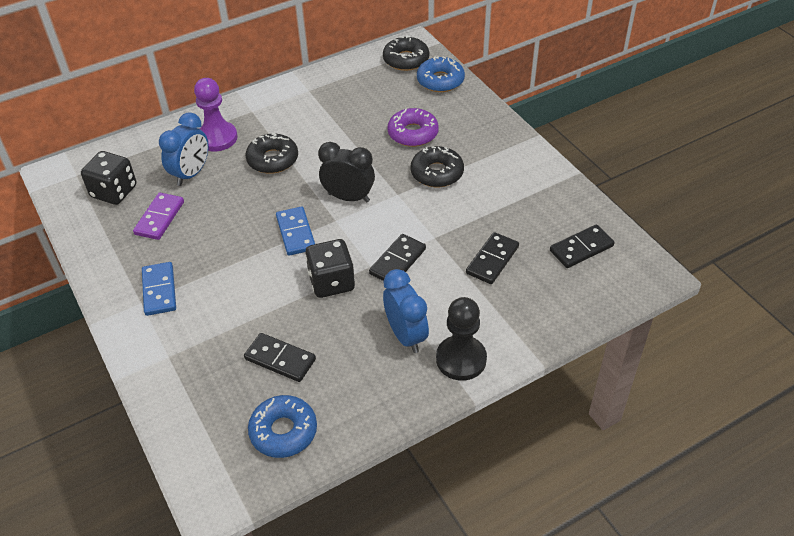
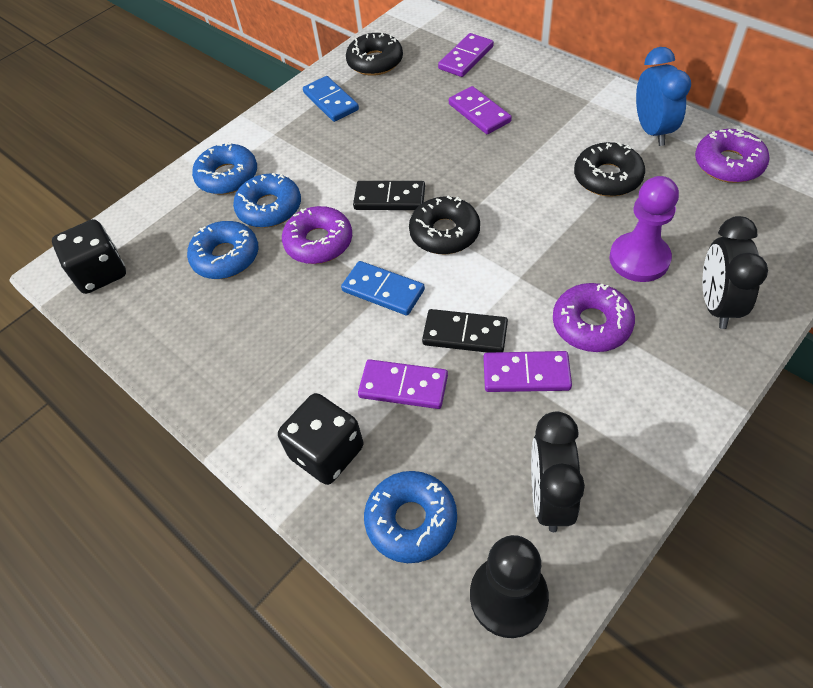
black clock: [318,142,375,202] = 1 -> [531,411,585,532] [702,216,768,329] = 2
black domino: [244,333,316,382] [369,234,426,281] [466,232,519,284] [550,224,615,268] = 4 -> [353,181,425,210] [422,309,508,353] = 2
blue clock: [159,112,208,186] [383,269,429,353] = 2 -> [636,47,691,146] = 1
blue donut: [248,395,317,458] [417,56,465,92] = 2 -> [187,221,259,279] [192,142,257,194] [233,173,301,228] [364,471,457,563] = 4
purple domino: [133,193,184,240] = 1 -> [358,359,448,409] [438,33,494,77] [449,86,512,134] [484,351,572,392] = 4
purple donut: [387,108,439,147] = 1 -> [282,206,352,264] [553,283,635,352] [695,129,770,183] = 3

